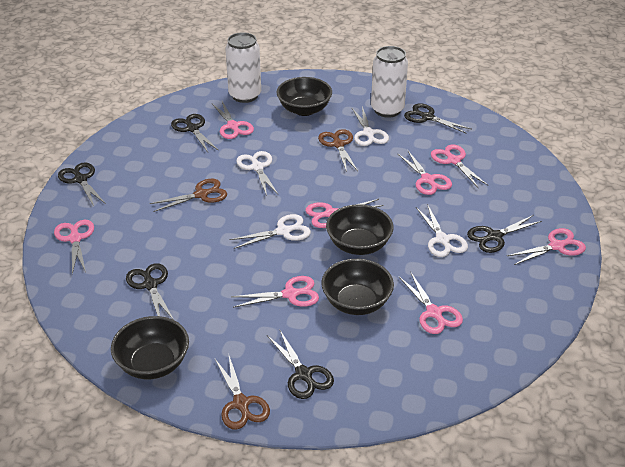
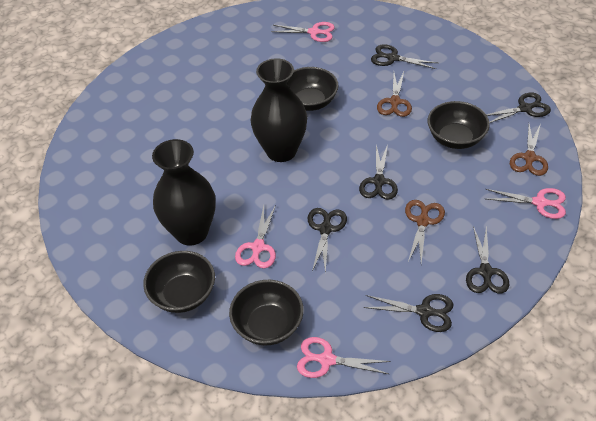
black vase: none = 0 -> [152,139,216,246] [251,58,307,162] = 2
pink scissors: [54,220,94,274] [212,101,254,139] [231,276,319,308] [305,199,384,228] [397,150,452,195] [399,271,463,334] [431,144,488,187] [507,228,586,265] = 8 -> [235,205,276,269] [271,22,335,42] [297,337,391,378] [486,188,566,219] = 4
white can: [225,32,261,103] [371,46,408,118] = 2 -> none = 0
white scissors: [230,214,311,249] [236,151,278,196] [352,106,389,146] [416,204,468,257] = 4 -> none = 0

